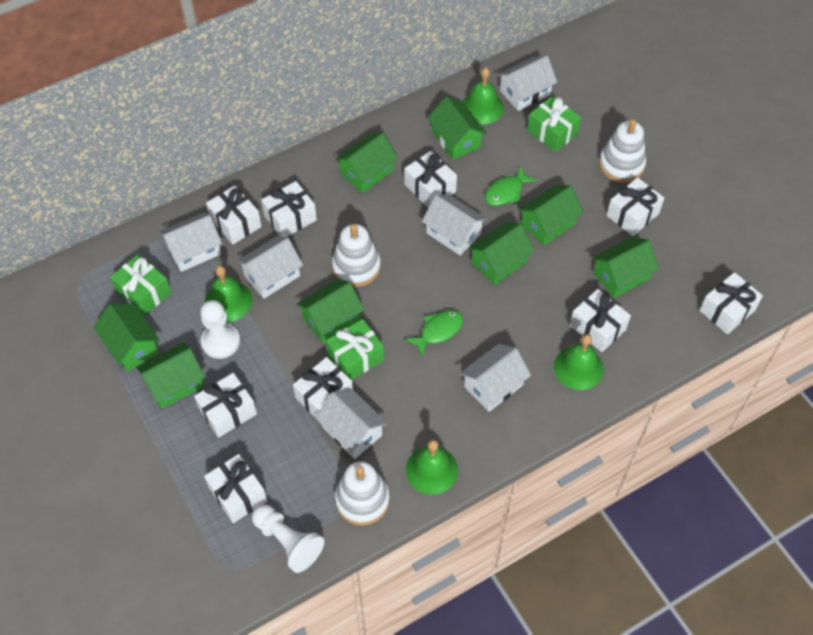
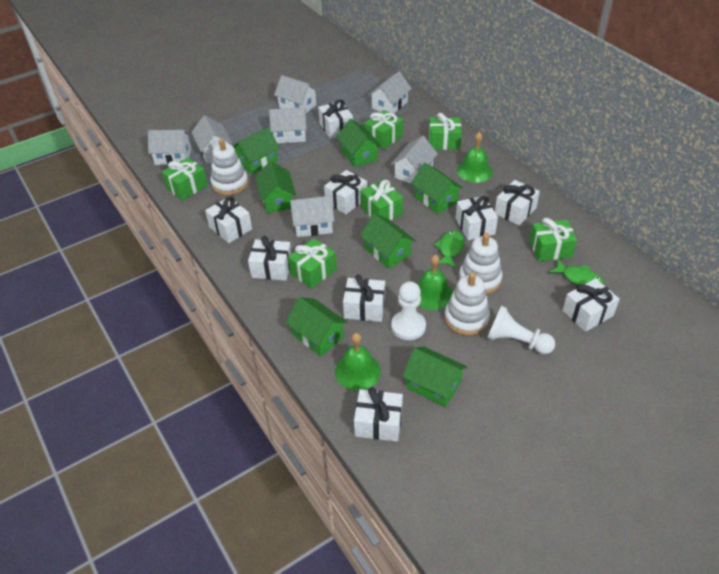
green bell: [204,266,253,322] [406,439,458,495] [462,68,504,124] [554,334,604,390] = 4 -> [335,333,381,391] [417,255,453,310] [457,132,493,183] = 3
green gift: [110,254,172,316] [326,319,384,380] [527,96,581,152] = 3 -> [162,157,208,200] [288,238,337,289] [360,180,403,221] [364,110,403,149] [429,113,462,150] [529,218,577,261] = 6
green house: [94,304,160,371] [136,342,205,409] [296,279,365,343] [335,133,398,193] [428,97,487,160] [468,222,535,285] [518,185,584,246] [592,237,659,298] = 8 -> [233,127,280,174] [255,161,296,213] [285,297,348,356] [336,119,381,168] [360,214,416,268] [402,346,467,407] [411,163,463,214] = 7
white house: [159,212,222,272] [237,236,303,299] [315,388,388,459] [422,194,487,256] [460,344,531,412] [497,55,557,111] = 6 -> [148,130,191,165] [191,115,232,163] [269,107,307,143] [274,75,319,113] [290,196,334,237] [368,71,412,114] [391,136,438,184] = 7

